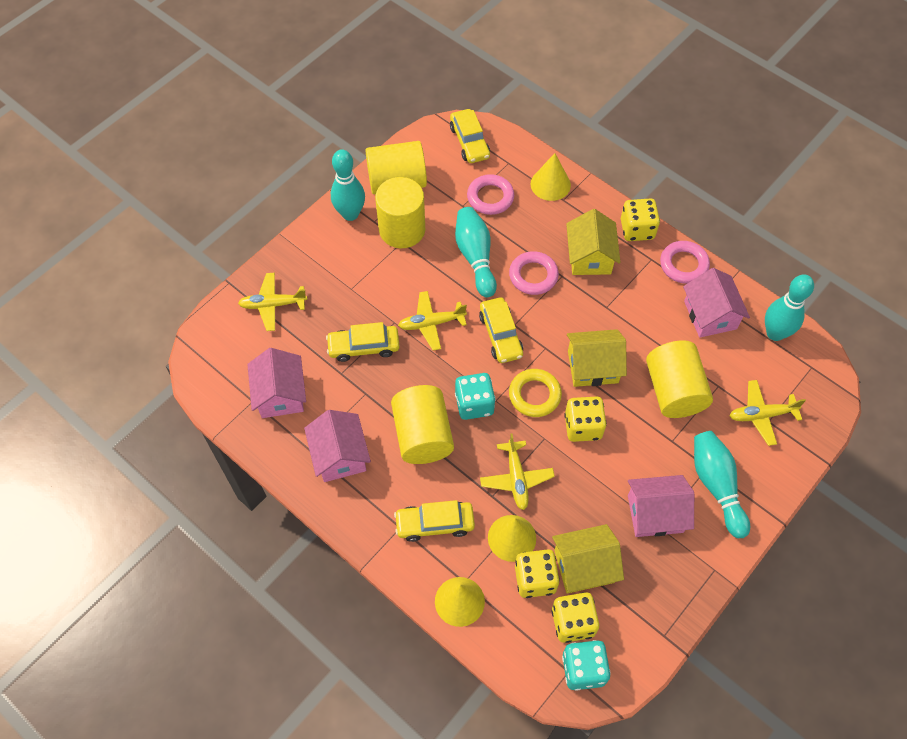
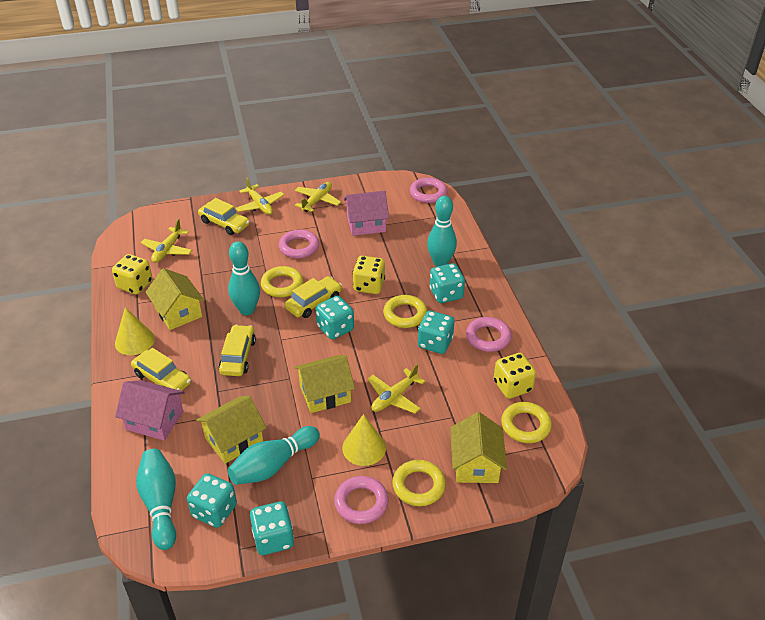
pink house: [247,348,306,418] [304,410,371,482] [628,475,694,537] [683,268,750,338] = 4 -> [115,380,185,440] [344,191,389,236] = 2
pink ring: [467,174,514,215] [509,251,559,295] [660,241,710,284] = 3 -> [279,230,319,258] [334,476,389,524] [410,177,447,203] [466,317,511,352] = 4
turquoise dice: [455,373,496,420] [562,640,611,691] = 2 -> [187,473,237,528] [250,501,294,555] [316,296,354,340] [418,311,454,354] [430,263,465,303] = 5
yellow cone: [435,577,485,627] [488,515,536,562] [531,153,571,201] = 3 -> [115,307,155,355] [342,414,386,466] = 2
yellow cylinder: [365,141,427,194] [375,177,425,248] [391,385,454,464] [646,340,713,418] = 4 -> none = 0
yellow dice: [515,549,560,598] [552,592,599,643] [564,397,607,442] [621,198,660,241] = 4 -> [112,254,153,295] [353,256,385,294] [494,353,536,399] = 3
yellow house: [552,524,624,593] [566,209,620,275] [567,329,627,387] = 3 -> [146,268,205,330] [196,396,266,464] [294,355,355,413] [450,412,507,483] = 4
yellow ring: [509,369,562,417] = 1 -> [261,266,303,297] [383,295,427,328] [392,460,446,506] [501,402,552,443] = 4

